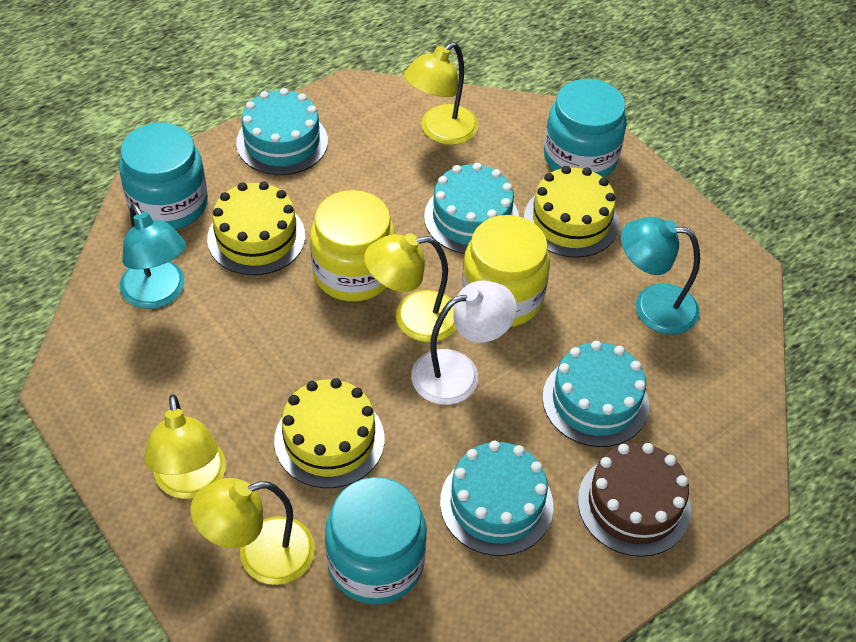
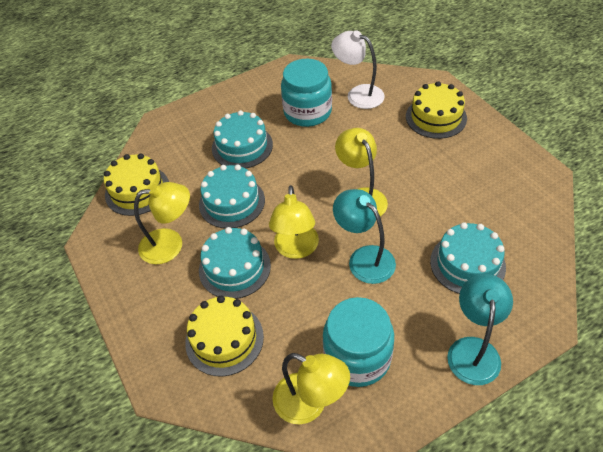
brown cake: [578,443,691,557] = 1 -> none = 0
turquoise jar: [119,123,208,230] [325,477,427,605] [544,79,627,178] = 3 -> [281,59,332,127] [323,297,394,387] = 2
yellow jar: [310,190,395,302] [462,215,550,327] = 2 -> none = 0

